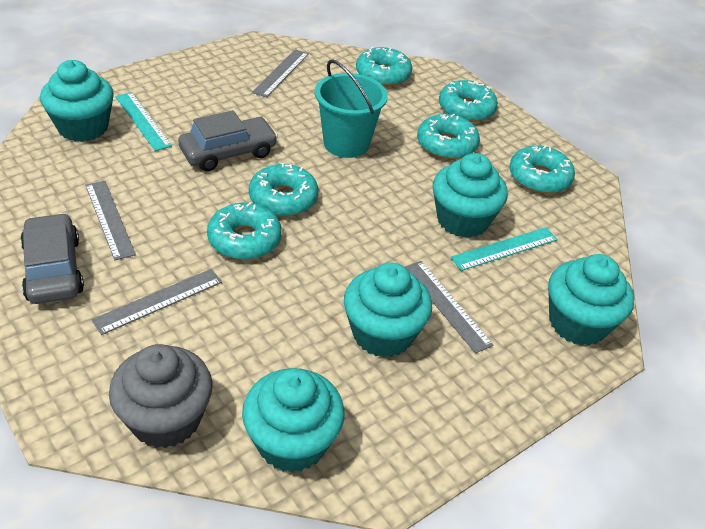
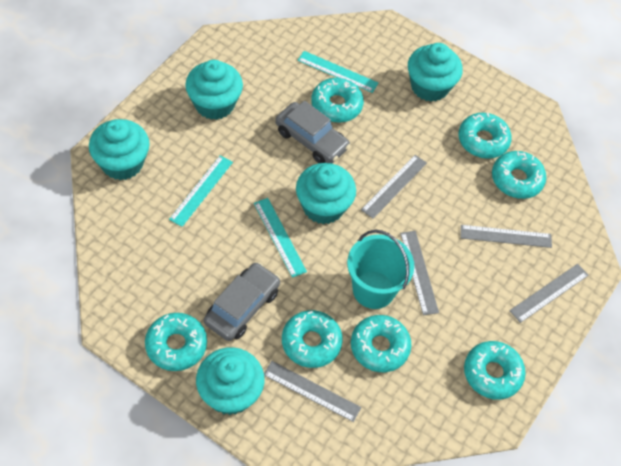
grey cupcake: [109,344,213,449] = 1 -> none = 0
grey ruler: [85,181,136,260] [92,269,222,335] [252,49,309,98] [405,261,494,354] = 4 -> [264,361,361,422] [361,155,427,219] [400,231,439,315] [461,225,552,248] [510,264,588,323] = 5
turquoise donut: [207,202,282,260] [249,163,318,216] [356,47,412,86] [417,114,480,159] [439,80,498,122] [509,145,575,194] = 6 -> [145,313,207,371] [282,310,343,368] [311,78,364,122] [351,315,411,372] [458,113,512,159] [464,341,526,400] [492,151,546,199] = 7
turquoise ruler: [115,92,172,151] [450,227,558,271] = 2 -> [169,155,233,227] [254,198,307,278] [298,51,378,93] = 3

